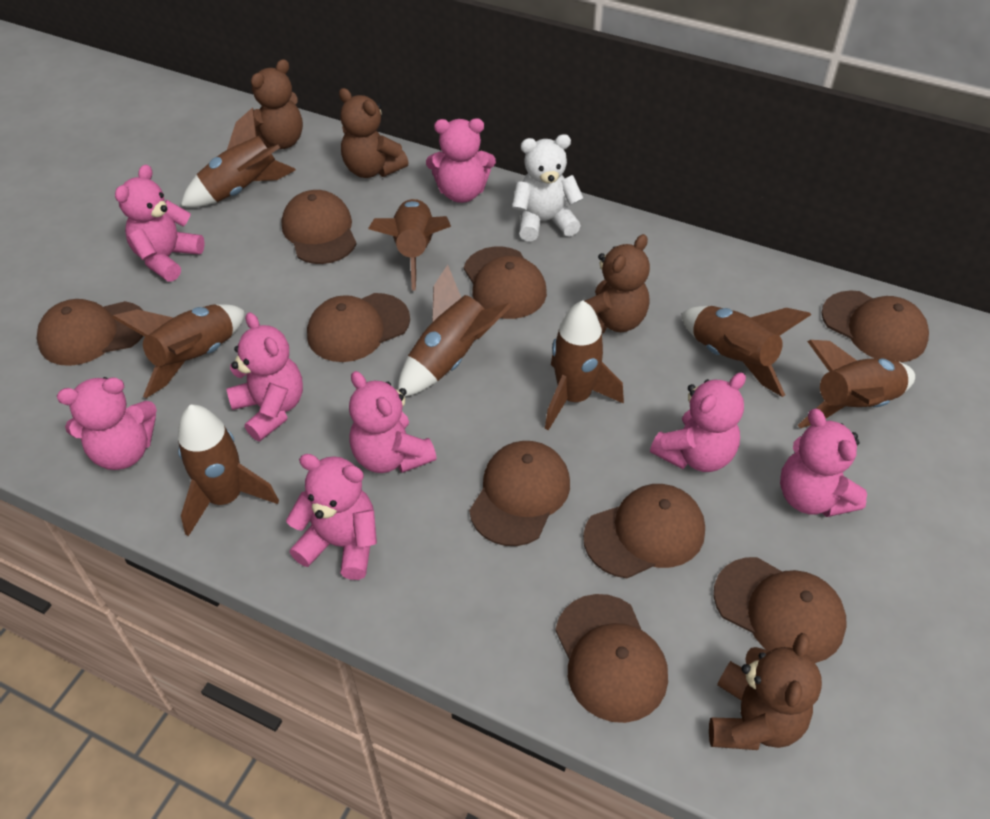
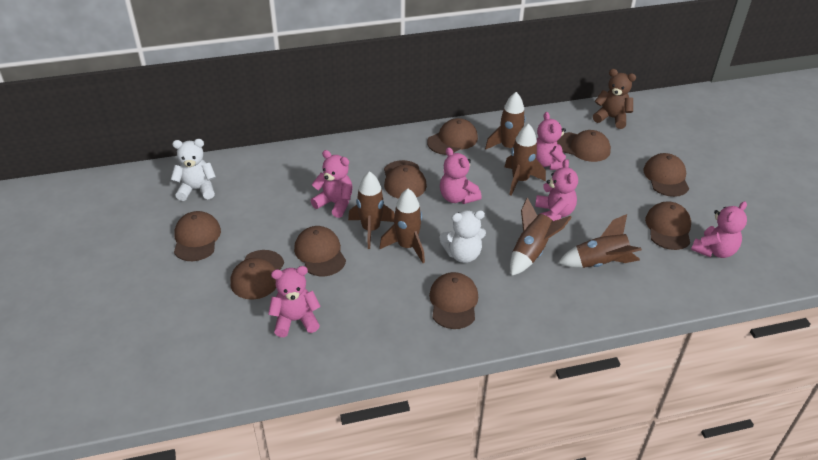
brown rocket: [112,304,245,398] [178,404,279,537] [181,107,296,207] [368,199,451,291] [398,265,512,397] [545,301,624,430] [681,306,811,397] [797,340,915,428] = 8 -> [348,171,395,249] [379,189,425,263] [485,92,526,150] [505,124,546,196] [510,197,572,276] [558,214,642,268] = 6
brown teddy bear: [251,59,303,149] [339,88,409,178] [585,234,650,333] [709,633,822,750] = 4 -> [593,69,636,129] = 1
pink teddy bear: [57,377,157,470] [115,165,205,281] [226,312,303,441] [286,454,377,580] [349,371,437,473] [426,118,496,203] [650,372,746,472] [780,409,867,517] = 8 -> [268,266,321,337] [311,150,353,218] [440,147,482,204] [535,159,578,221] [536,112,569,170] [691,201,747,258] = 6
white teddy bear: [512,134,583,241] = 1 -> [171,139,216,201] [439,210,486,263] = 2

